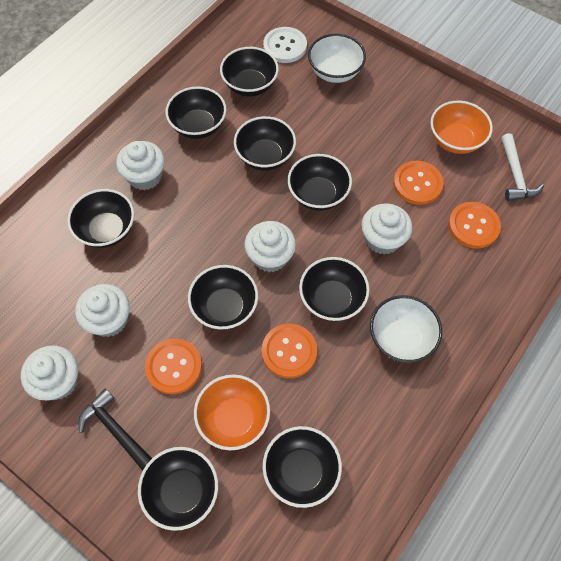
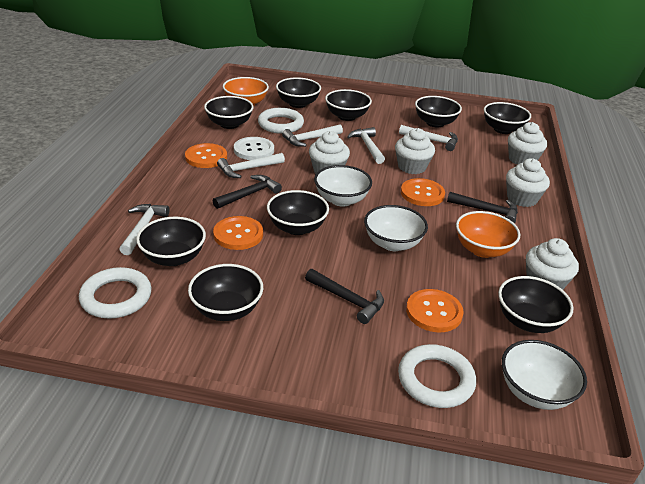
black hammer: [79,389,152,471] = 1 -> [213,175,282,209] [305,269,384,324] [447,192,518,224] = 3
white bowl: [308,34,366,83] [370,295,442,363] = 2 -> [314,165,372,207] [364,205,428,251] [502,340,587,410] = 3
white hammer: [501,133,544,201] = 1 -> [119,204,169,255] [217,153,285,178] [282,125,343,147] [347,127,385,164] [399,125,458,151] = 5
white ring: none = 0 -> [79,267,152,319] [258,108,304,134] [398,344,476,408] = 3

